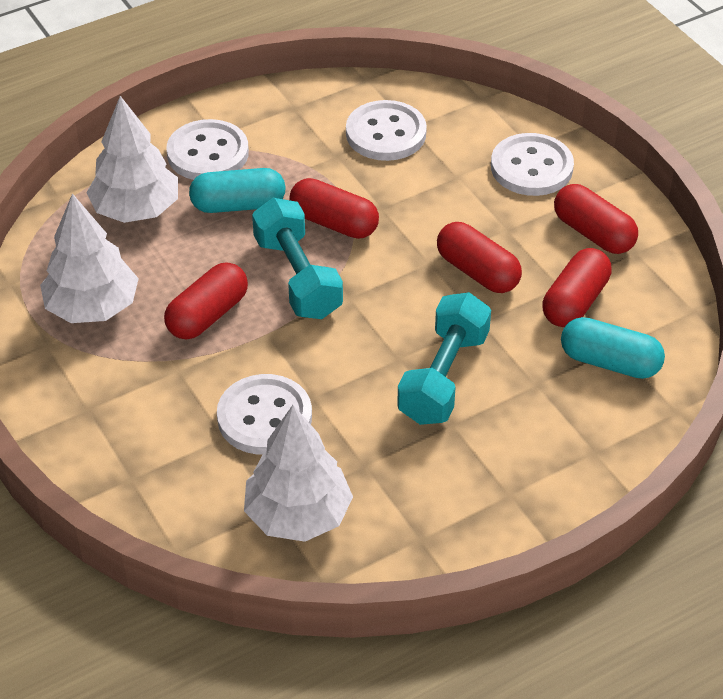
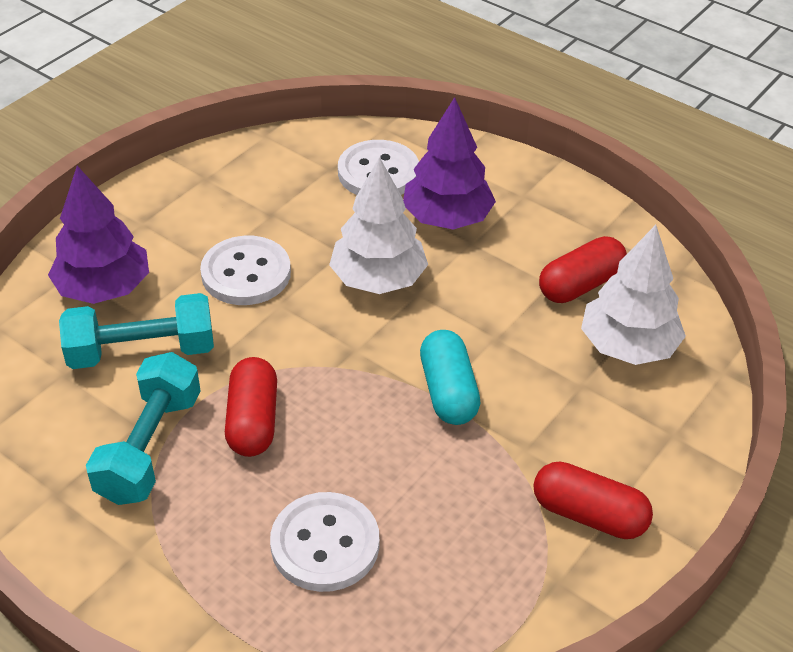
purple tree: none = 0 -> [48,166,149,304] [403,97,496,230] = 2
red capsule: [164,262,248,340] [289,178,379,239] [437,222,522,293] [543,248,612,327] [554,184,638,254] = 5 -> [225,357,277,457] [533,462,653,539] [539,236,627,303] = 3
turquoise capsule: [189,168,286,213] [561,317,665,379] = 2 -> [420,330,481,425] = 1
white button: [166,119,249,180] [217,374,312,455] [346,100,427,161] [491,133,574,196] = 4 -> [200,236,291,305] [270,492,380,592] [338,140,419,195] = 3
white tree: [40,193,139,323] [86,96,178,223] [244,405,353,542] = 3 -> [329,157,428,294] [581,225,686,365] = 2

